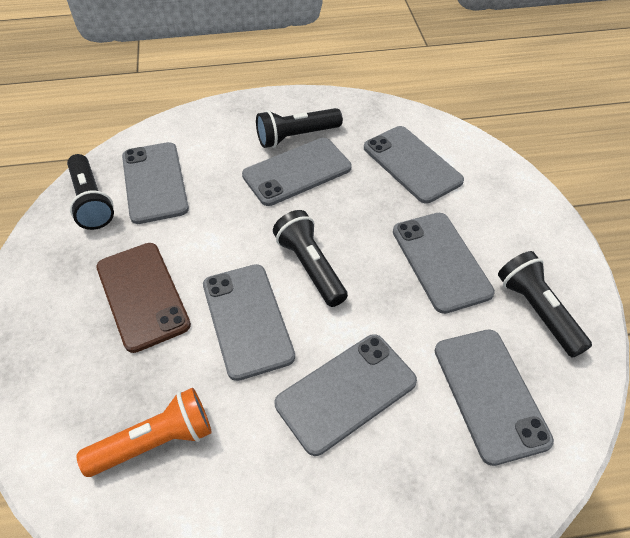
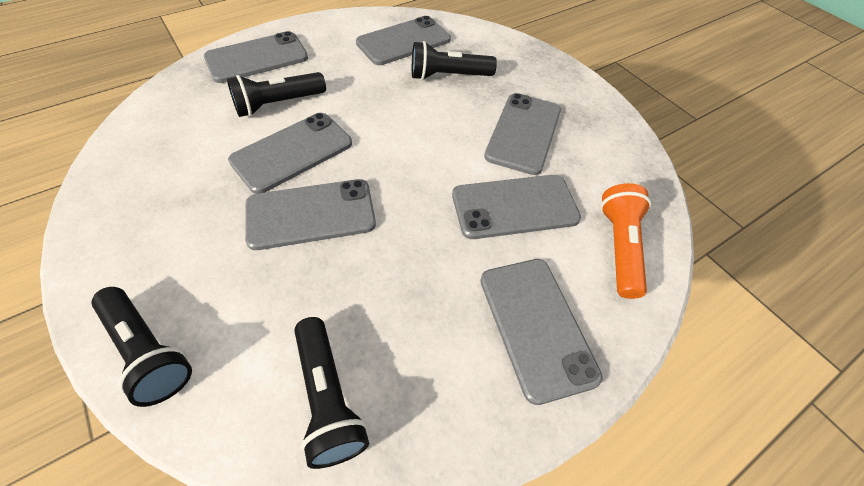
brown phone: [96,243,191,353] = 1 -> none = 0

